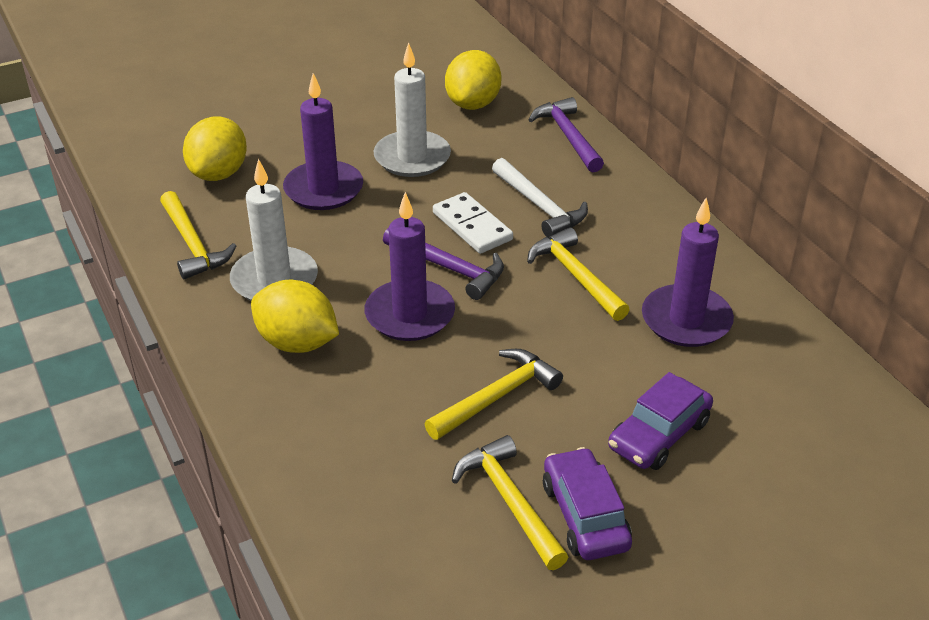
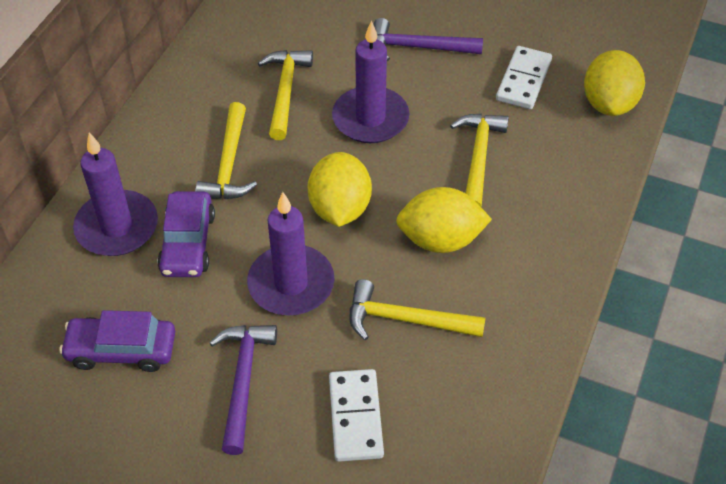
white candle: [230,159,318,301] [374,43,451,177] = 2 -> none = 0
white domino: [433,192,513,254] = 1 -> [329,369,384,462] [496,46,552,109] = 2
white hammer: [492,158,588,238] = 1 -> none = 0

